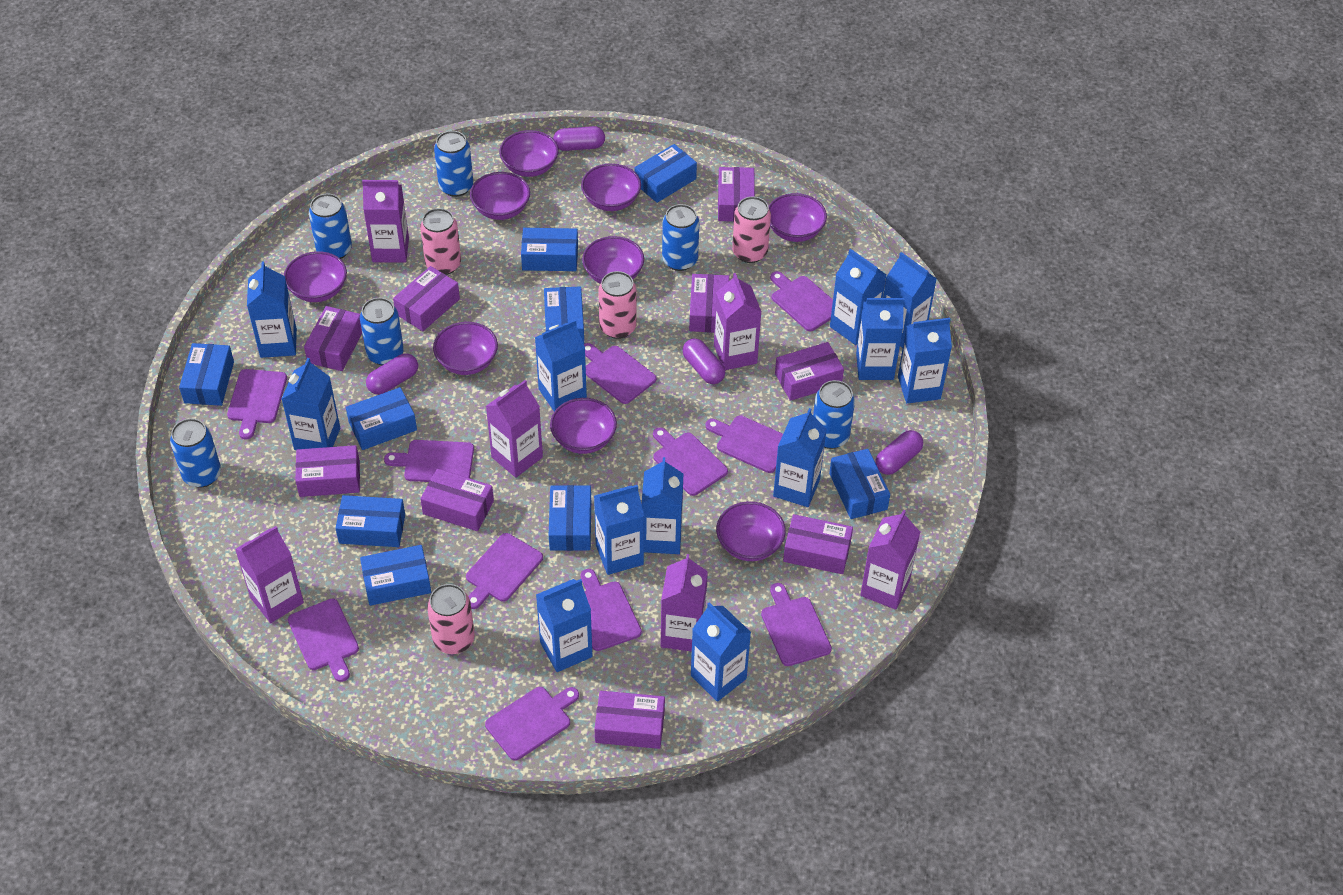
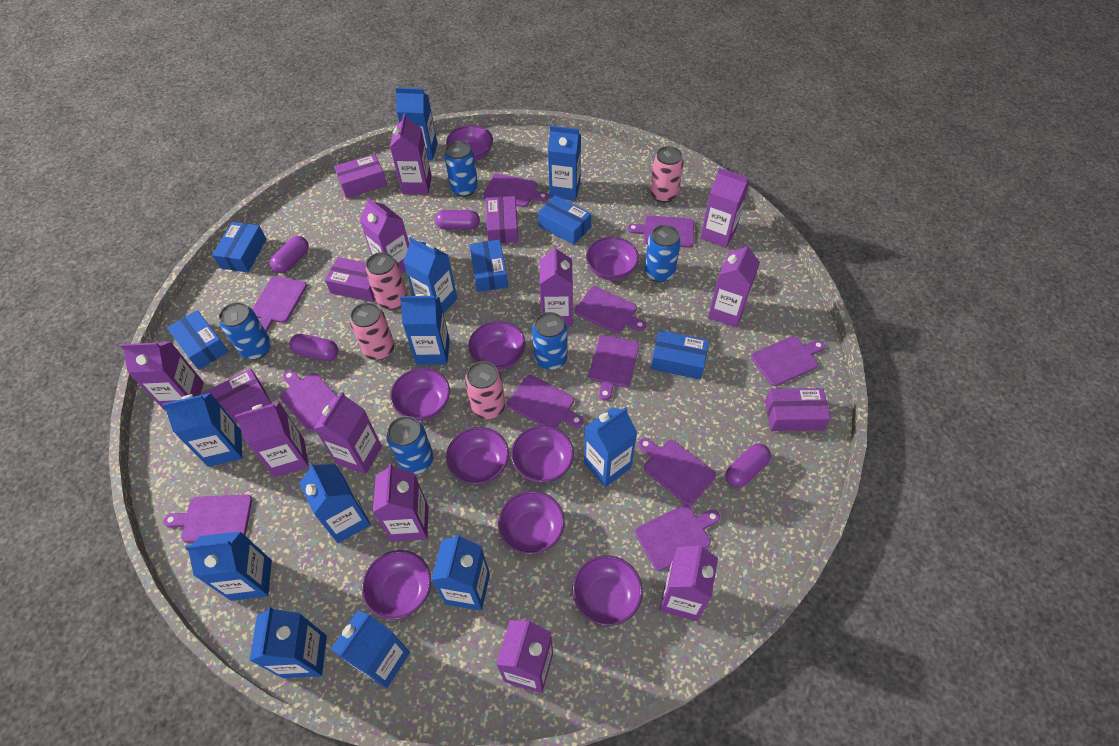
blue box: [179,343,234,406] [335,495,405,547] [346,387,417,450] [360,545,431,606] [521,228,578,271] [544,286,584,343] [549,485,591,551] [634,144,697,203] [829,449,890,519] = 9 -> [167,310,229,370] [212,222,266,272] [469,239,508,292] [538,195,591,245] [651,330,709,379] = 5
blue can: [170,418,221,488] [309,193,352,259] [360,298,404,365] [434,131,473,197] [662,204,699,271] [813,380,855,449] = 6 -> [219,302,271,360] [387,416,434,474] [444,141,478,197] [532,312,568,370] [645,225,681,282] = 5
blue carton: [247,261,297,358] [282,358,340,450] [535,320,587,412] [536,579,593,672] [594,485,644,575] [642,457,683,554] [691,602,751,702] [773,408,827,507] [830,249,886,345] [856,298,904,380] [883,252,937,348] [898,318,952,404] = 12 -> [162,393,242,467] [185,531,272,601] [249,607,327,678] [299,462,371,543] [330,610,410,689] [395,87,437,160] [400,294,450,365] [403,237,457,314] [431,534,490,611] [548,126,581,201] [584,407,637,487] = 11
purple box: [295,445,360,497] [304,306,362,371] [393,266,460,331] [420,469,494,531] [594,691,665,749] [689,274,729,332] [718,167,755,222] [775,342,844,401] [783,514,853,574] = 9 -> [201,369,272,423] [325,257,375,302] [334,154,387,198] [486,196,518,243] [765,388,831,431] = 5
purple carton: [235,526,304,623] [362,180,409,263] [486,380,543,478] [661,554,708,651] [714,273,761,370] [860,510,920,610] = 6 -> [120,342,204,411] [235,402,309,477] [314,392,382,475] [360,197,409,274] [373,463,429,542] [390,114,432,194] [496,619,553,693] [540,245,573,327] [660,543,718,621] [700,168,749,248] [708,243,760,328] = 11

